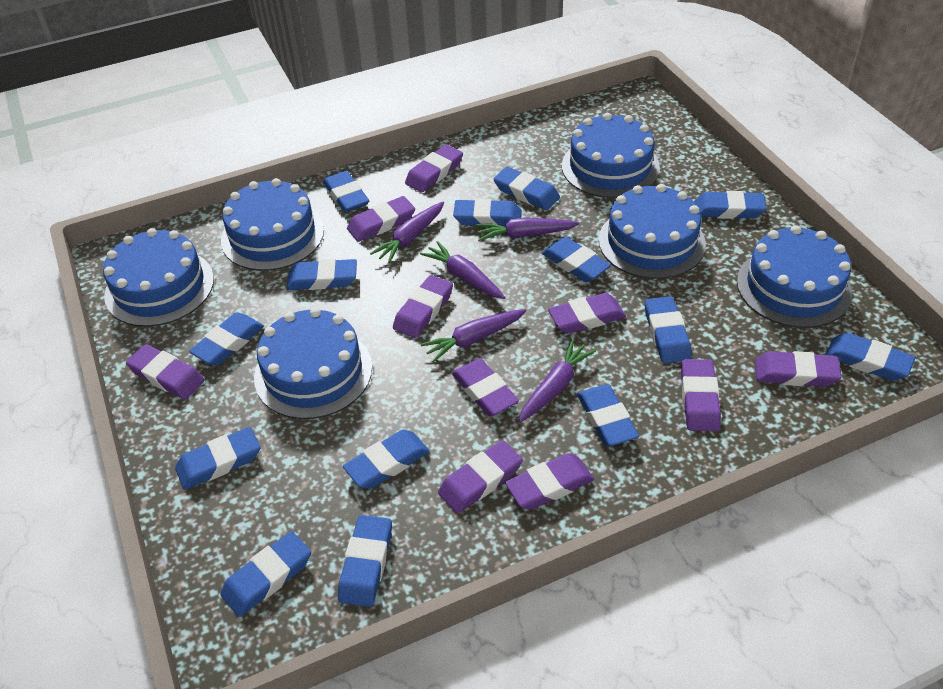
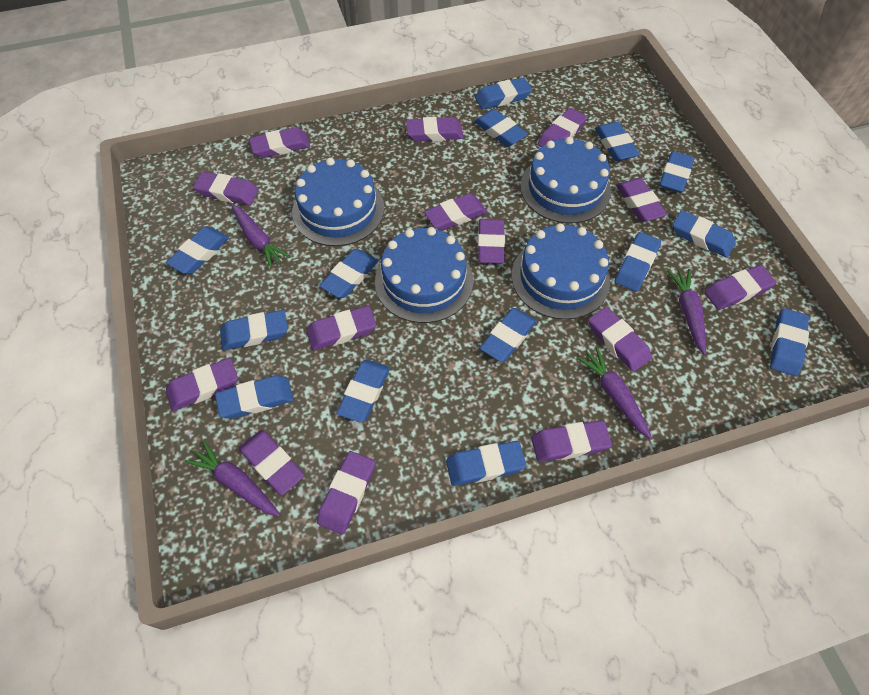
blue cake: [103,228,214,327] [221,178,324,271] [254,308,372,419] [562,113,660,198] [599,184,706,279] [737,225,852,328] = 6 -> [292,158,384,246] [375,227,473,323] [512,223,610,320] [520,137,611,223] = 4
purple carrot: [370,202,444,264] [420,241,505,299] [421,309,526,363] [476,218,580,241] [519,339,596,423] = 5 -> [185,440,280,517] [231,204,290,268] [577,347,652,439] [667,269,706,355] = 4
purple eraser: [126,344,205,399] [347,196,415,242] [393,275,453,338] [405,144,463,192] [438,440,523,513] [452,358,519,416] [505,453,594,510] [548,293,626,334] [681,359,721,431] [755,351,842,387] = 10 -> [166,358,238,411] [193,172,259,205] [239,430,304,495] [249,127,310,158] [307,306,376,351] [317,451,375,535] [406,117,463,141] [424,193,487,231] [478,219,505,263] [531,420,612,462] [538,108,587,147] [588,307,652,372] [616,178,667,222] [704,265,776,310] = 14

